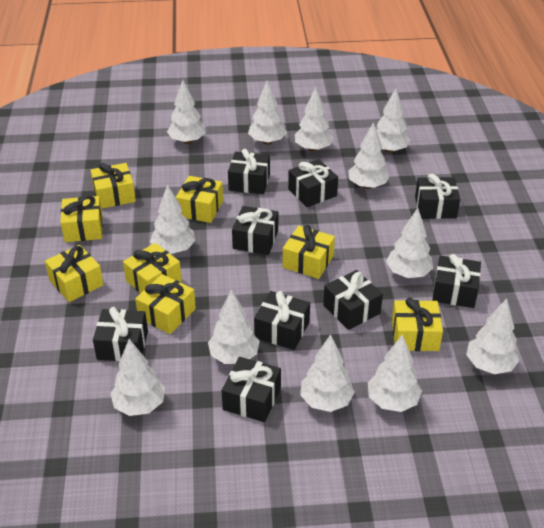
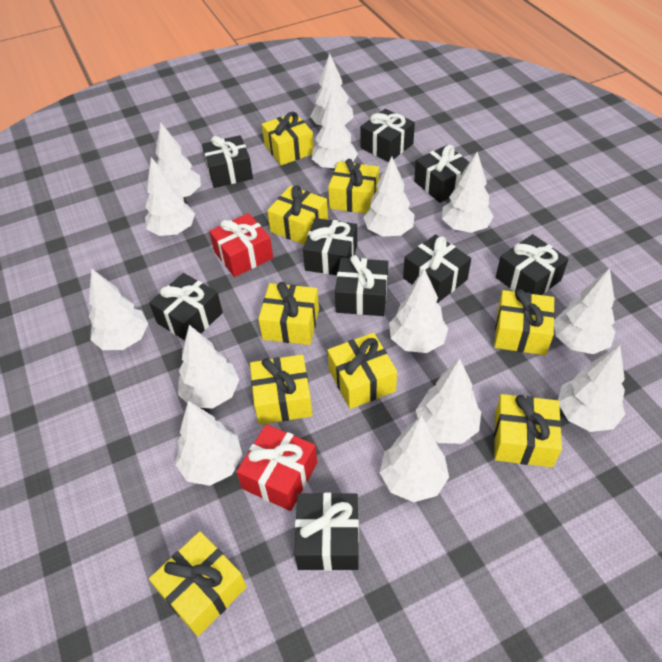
red gift: none = 0 -> [209,213,273,277] [237,424,317,511] = 2
white tree: [110,339,165,416] [150,184,196,254] [167,80,206,144] [208,289,260,364] [248,80,287,145] [295,87,334,152] [300,334,355,412] [348,122,390,189] [368,334,422,412] [376,89,410,153] [386,208,433,278] [466,299,520,374] = 12 -> [89,268,148,350] [145,157,195,236] [155,122,201,199] [175,401,242,486] [178,325,239,409] [310,53,354,126] [312,92,358,170] [363,156,414,237] [379,416,449,502] [389,268,448,353] [416,358,481,444] [442,152,494,233] [554,268,615,354] [558,345,625,432] = 14
yellow gift: [45,245,103,302] [60,195,103,242] [91,163,136,209] [123,243,182,293] [135,274,196,334] [176,176,223,223] [283,225,335,279] [392,298,443,351] = 8 -> [149,531,247,636] [250,354,313,425] [258,282,319,345] [262,111,314,165] [267,185,328,245] [328,159,379,214] [328,333,397,409] [494,289,555,355] [494,394,562,467] = 9

